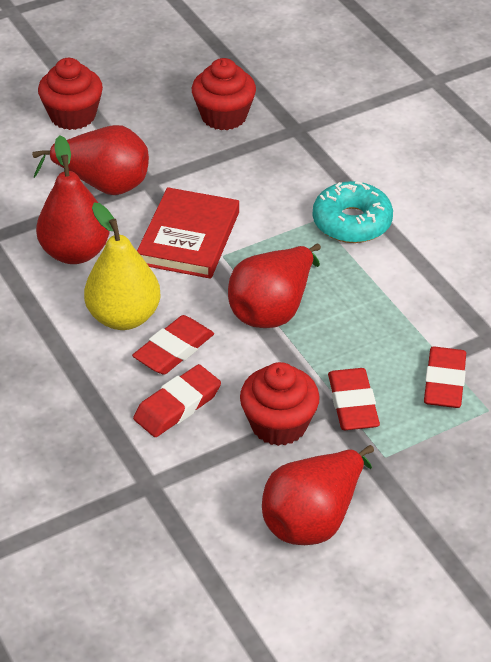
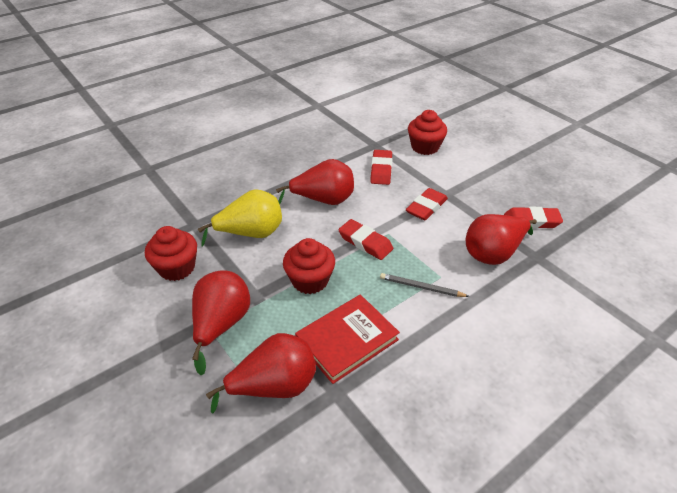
grey pencil: none = 0 -> [380,273,470,297] = 1
turquoise donut: [313,181,393,243] = 1 -> none = 0

